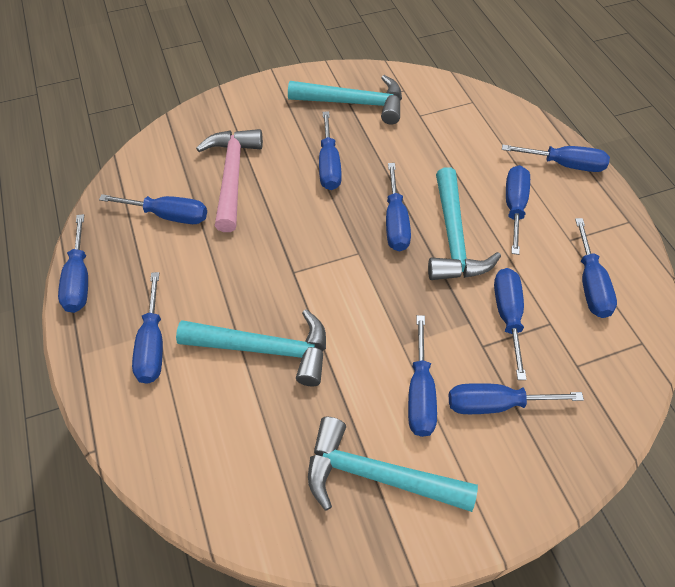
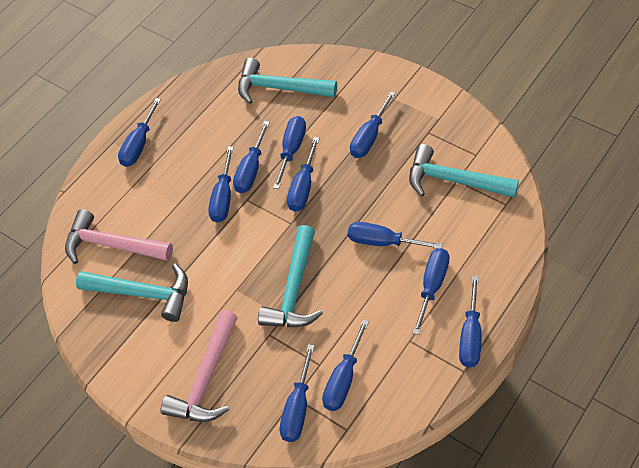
pink hammer: [196,129,263,232] = 1 -> [65,209,173,264] [161,310,238,422] = 2

